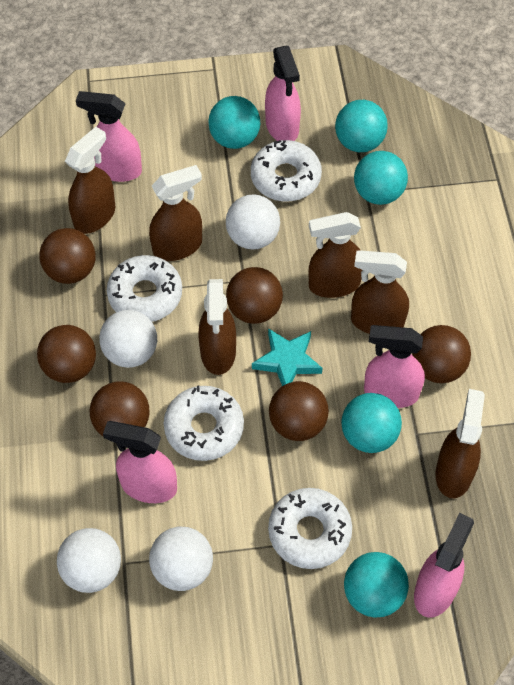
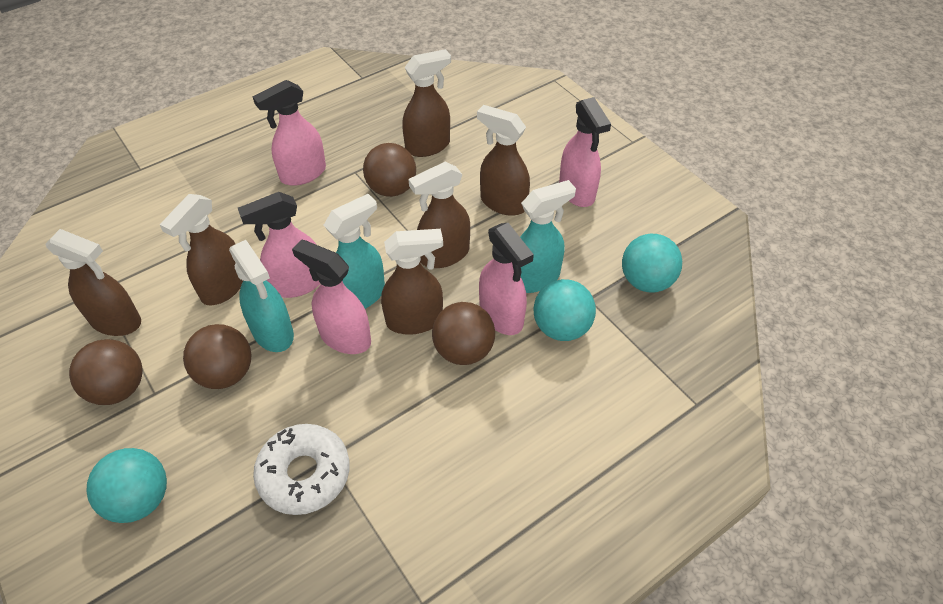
brown ball: [37,325,96,383] [40,228,96,284] [90,382,150,436] [226,267,283,324] [269,381,329,441] [412,325,471,383] = 6 -> [69,339,143,405] [183,324,252,389] [363,143,416,197] [432,302,495,365] = 4
turquoise ball: [208,96,260,149] [335,100,388,152] [341,393,402,453] [344,552,409,618] [354,151,408,205] = 5 -> [86,448,167,523] [533,279,596,341] [622,234,682,292] = 3
turquoise spray bottle: none = 0 -> [229,240,294,352] [324,194,385,309] [520,180,576,293] = 3
turquoise star: [252,328,322,386] = 1 -> none = 0
white ball: [57,528,121,593] [99,310,157,368] [149,527,213,591] [226,194,280,250] = 4 -> none = 0
white donut: [107,255,182,322] [164,386,244,461] [251,140,322,201] [268,488,352,569] = 4 -> [253,424,350,515] = 1

